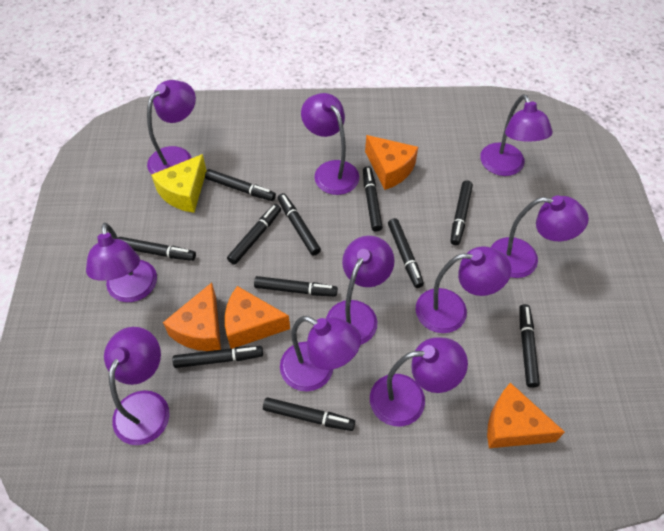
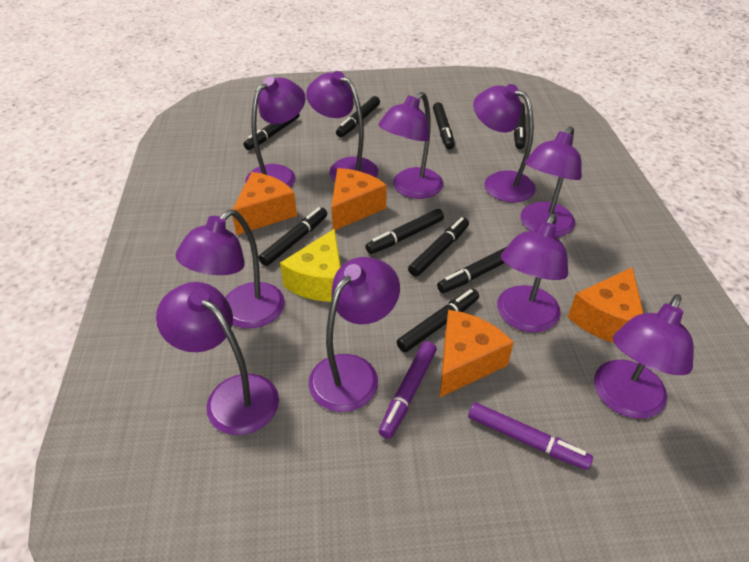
black marker: [118,237,196,261] [172,346,263,368] [205,169,276,201] [227,204,281,265] [254,276,338,296] [263,397,355,431] [278,193,321,255] [363,166,383,232] [388,218,424,288] [450,180,473,245] [519,304,540,388] = 11 -> [244,114,300,150] [259,207,327,266] [336,96,380,137] [365,209,444,254] [397,289,479,352] [408,217,469,277] [433,102,455,149] [437,247,506,293] [514,103,526,149] = 9
purple marker: none = 0 -> [379,341,437,439] [468,402,593,470] = 2

